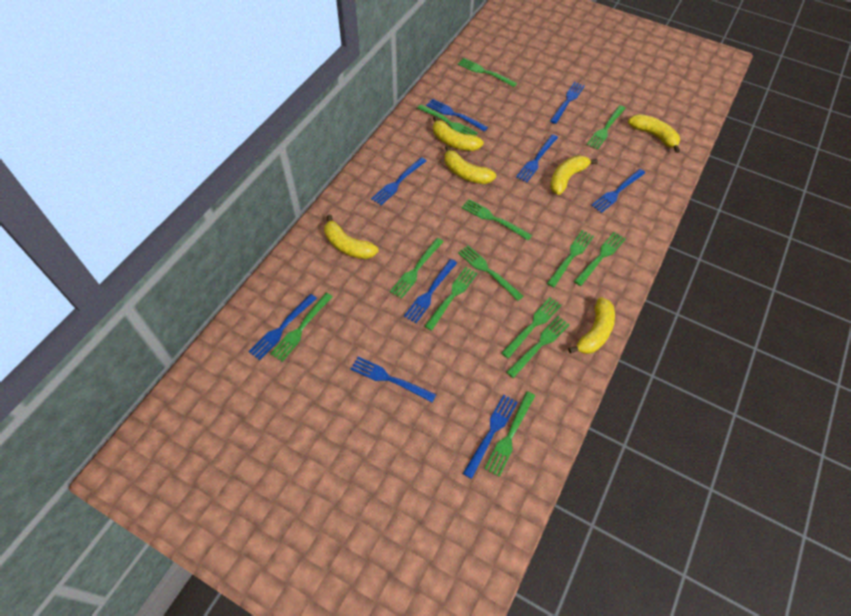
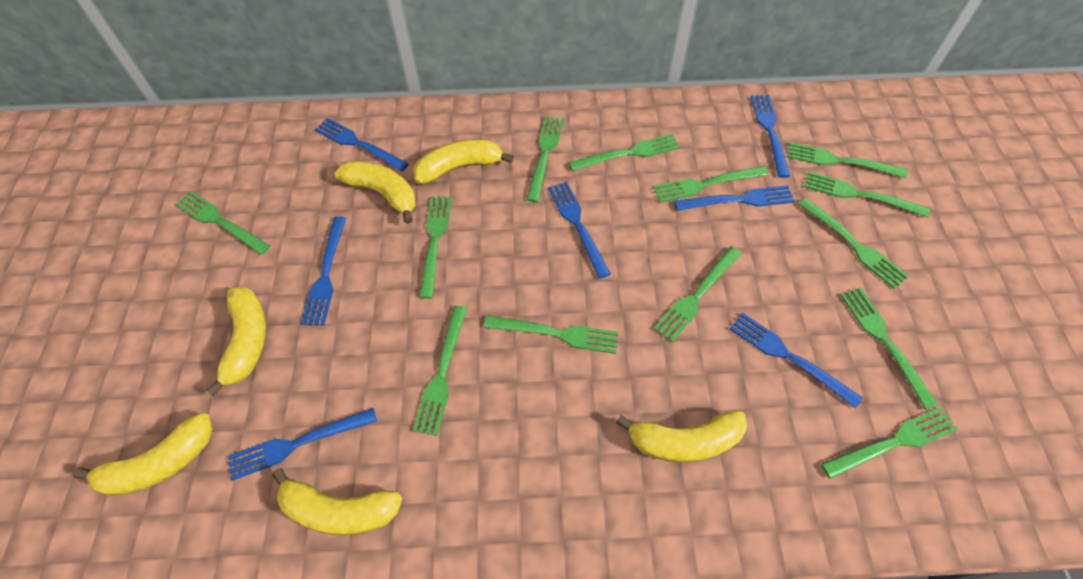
blue fork: [248,294,317,360] [351,357,436,403] [371,157,426,205] [404,259,457,323] [426,99,488,131] [463,395,518,479] [516,134,558,182] [550,82,585,124] [591,169,645,213] = 9 -> [228,408,377,481] [301,216,346,326] [315,118,409,172] [548,182,611,279] [675,185,795,211] [730,313,863,409] [751,95,790,178] = 7

